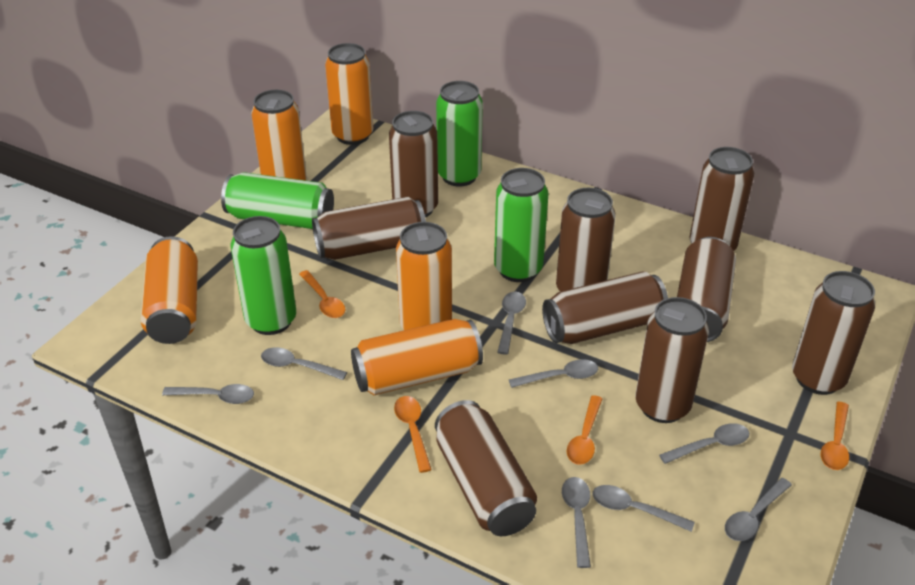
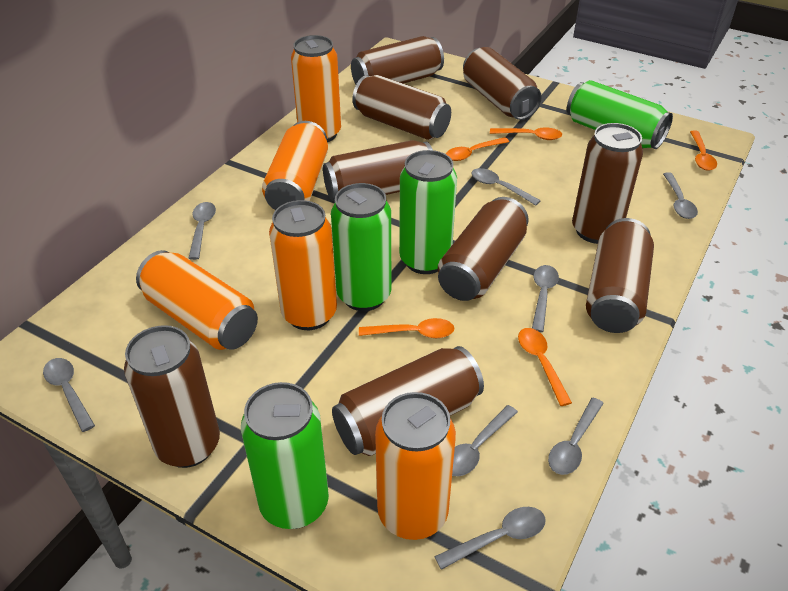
orange spoon: [299,270,345,318] [394,396,432,473] [567,395,602,465] [821,402,849,470] = 4 -> [359,318,454,338] [446,137,509,161] [490,127,562,140] [518,328,572,406] [690,130,717,171] = 5

